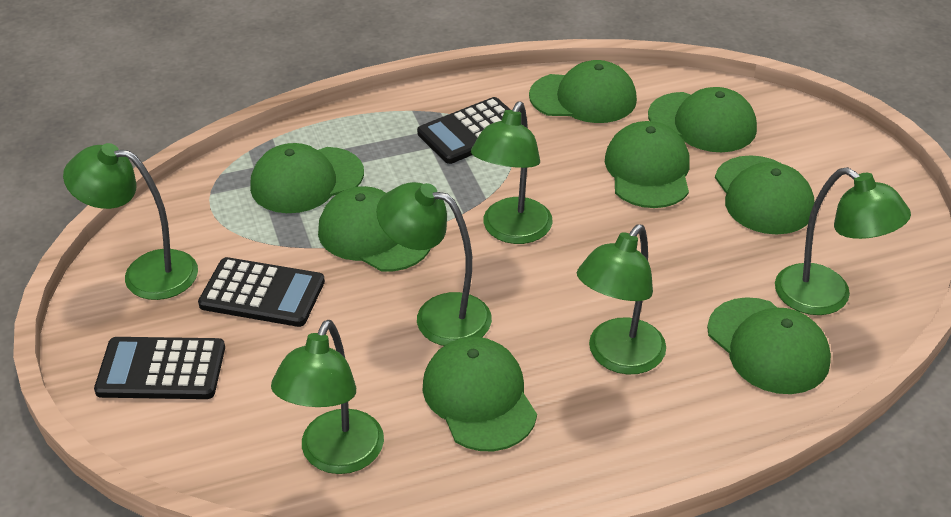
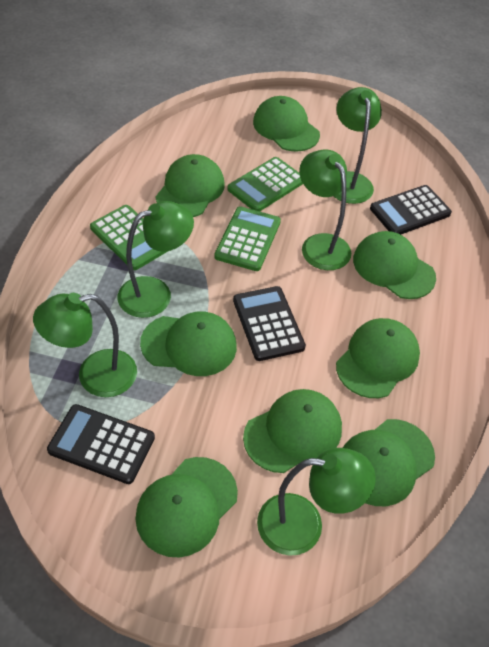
green calculator: none = 0 -> [90,205,168,270] [214,206,281,271] [227,157,303,211] = 3
green lamp: [63,143,198,300] [271,320,384,474] [376,182,492,346] [471,101,553,244] [577,224,666,374] [775,167,911,315] = 6 -> [33,293,137,397] [117,201,194,318] [257,448,376,556] [299,149,351,270] [333,87,382,204] = 5

